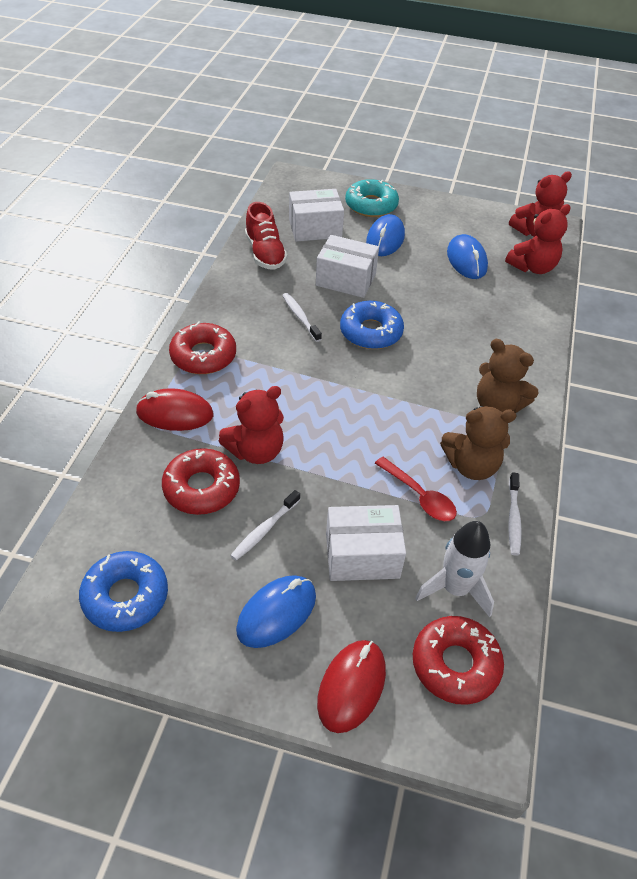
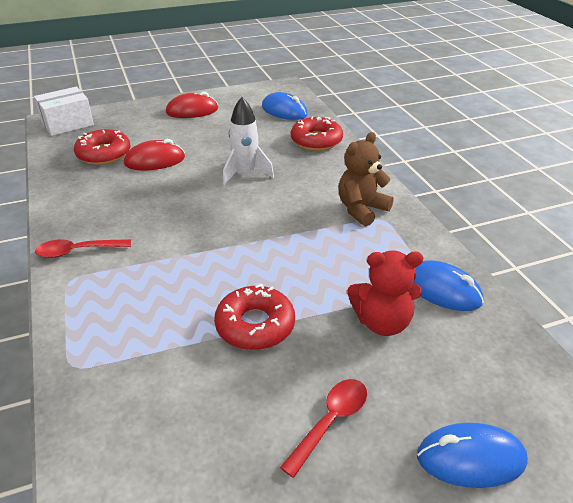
blue donut: [79,551,168,632] [340,301,404,349] = 2 -> none = 0
brown teddy bear: [440,406,517,480] [477,339,538,413] = 2 -> [339,132,394,226] = 1
red shoe: [245,202,287,270] = 1 -> none = 0
red spoon: [375,457,457,521] = 1 -> [35,239,131,258] [280,379,367,478] = 2
red teddy bear: [219,386,284,464] [505,204,571,274] [509,171,572,237] = 3 -> [347,250,423,336] = 1
turquoise donut: [345,179,399,217] = 1 -> none = 0
white box: [289,189,344,241] [316,235,379,298] [326,505,406,581] = 3 -> [34,87,94,136] = 1
white toothbrush: [230,490,300,561] [282,293,322,342] [508,472,522,556] = 3 -> none = 0

